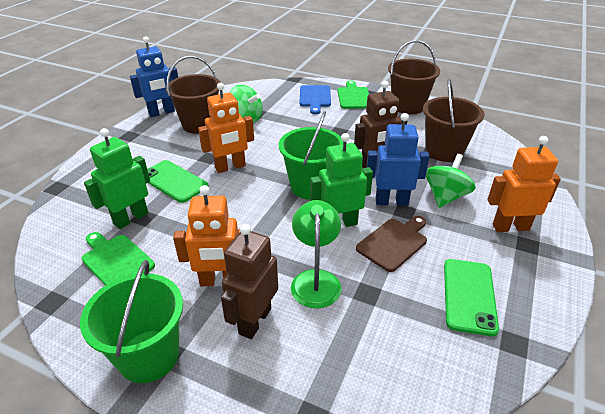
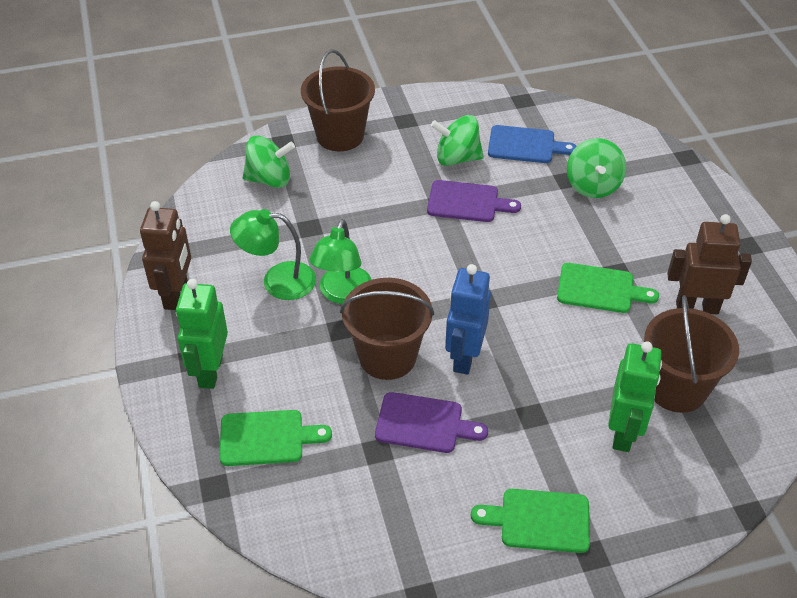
blue robot: [130,37,178,117] [366,113,430,206] = 2 -> [445,264,491,375] = 1
brown cutting board: [356,216,427,272] = 1 -> none = 0
green bucket: [80,260,183,383] [279,111,344,200] = 2 -> none = 0
green cutting board: [82,232,155,285] [338,81,369,109] = 2 -> [219,410,332,466] [471,489,590,553] [557,263,659,313] = 3
green lamp: [291,200,341,309] = 1 -> [230,209,316,300] [309,219,372,304] = 2
green phone: [147,160,209,203] [444,259,499,336] = 2 -> none = 0
green spinning top: [229,85,263,123] [426,154,476,208] = 2 -> [243,136,295,188] [431,115,484,166] [567,138,626,198] = 3
orange robot: [173,185,240,286] [198,83,254,173] [487,136,561,232] = 3 -> none = 0
purple cutting board: none = 0 -> [375,392,488,453] [427,180,521,222] = 2

